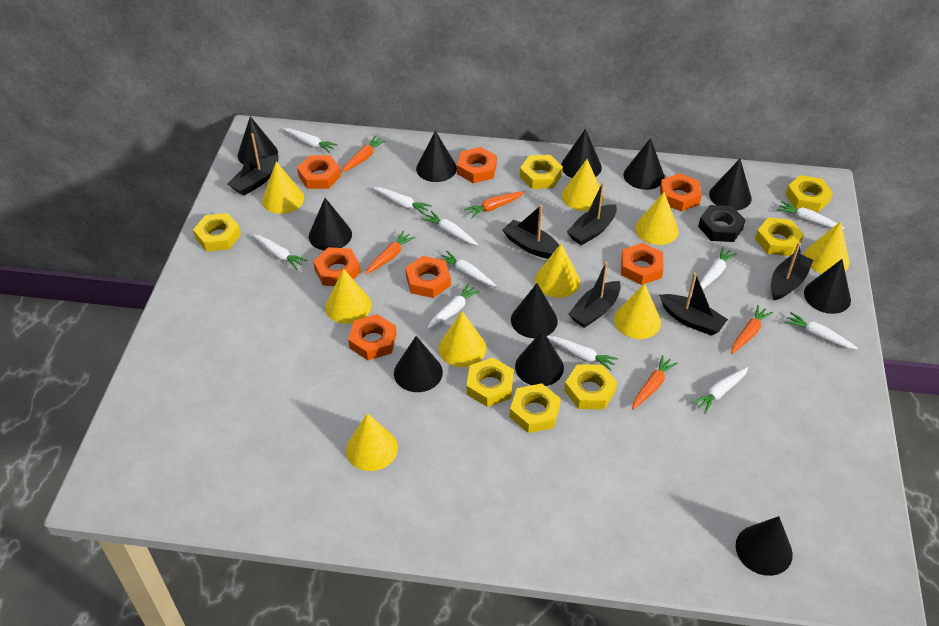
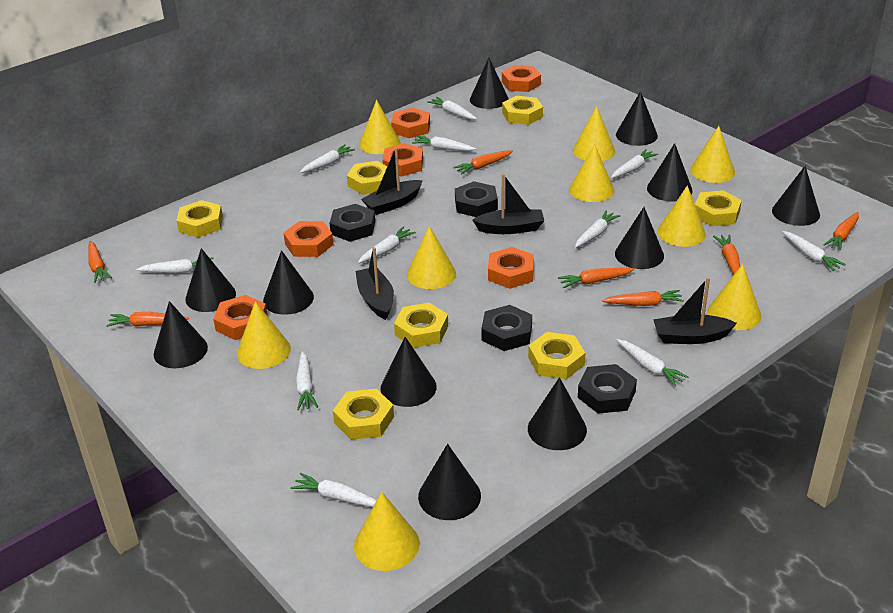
black boat: [227,133,279,196] [503,205,559,259] [567,182,617,245] [568,262,621,328] [659,273,728,336] [771,242,813,300] = 6 -> [355,247,394,320] [361,147,423,215] [472,174,544,234] [653,277,737,344] = 4
black nut: [698,205,746,242] = 1 -> [329,204,375,242] [455,181,498,217] [481,305,532,351] [578,364,637,414] = 4
orange carrot: [342,136,386,173] [365,231,416,274] [464,191,525,219] [632,355,678,410] [731,305,773,354] = 5 -> [88,241,112,283] [106,312,189,327] [453,150,513,174] [558,268,634,288] [602,290,684,306] [713,235,740,275] [823,212,859,251] = 7
orange nut: [297,155,341,189] [313,247,361,286] [348,314,397,360] [405,256,451,298] [457,147,497,183] [621,243,664,285] [660,173,702,211] = 7 -> [213,295,268,340] [284,221,334,257] [382,143,423,177] [391,108,430,138] [488,247,534,289] [502,65,541,92] = 6

